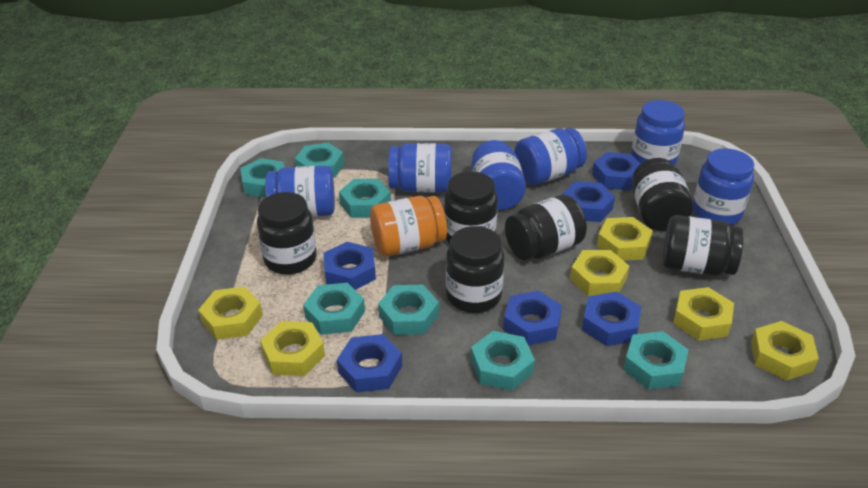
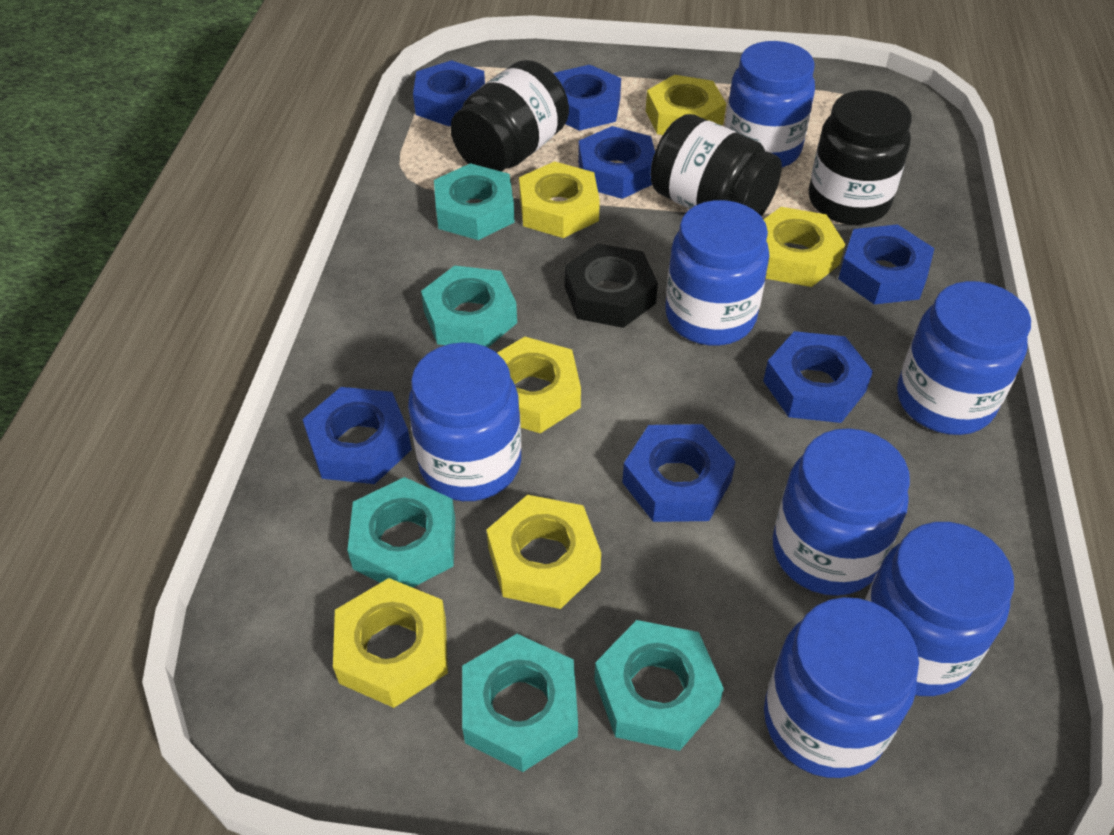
black jar: [257,192,317,275] [444,171,498,244] [446,226,504,313] [505,194,587,261] [633,158,693,231] [663,215,744,276] = 6 -> [450,60,569,172] [650,114,782,216] [808,90,912,225] = 3
black nut: none = 0 -> [565,244,658,328] = 1
blue jar: [266,166,335,217] [388,143,452,193] [471,140,526,211] [514,128,587,185] [631,100,685,166] [693,148,754,225] = 6 -> [408,342,521,501] [665,200,769,346] [725,41,815,167] [764,597,919,778] [773,428,910,596] [865,522,1014,696] [897,281,1031,435] = 7
blue nut: [324,242,376,290] [337,334,402,393] [503,291,562,345] [562,181,615,222] [582,292,641,346] [592,152,640,191] = 6 -> [303,387,412,484] [413,60,485,126] [553,65,621,131] [578,126,655,199] [622,424,736,522] [763,331,873,423] [838,224,935,305] = 7
orange jar: [370,196,447,256] = 1 -> none = 0
turquoise nut: [240,158,284,198] [295,143,344,178] [303,283,365,335] [339,179,391,218] [378,285,439,335] [471,331,535,391] [623,331,689,389] = 7 -> [347,477,455,588] [421,266,517,347] [434,163,515,240] [462,634,578,772] [594,620,724,751] = 5

